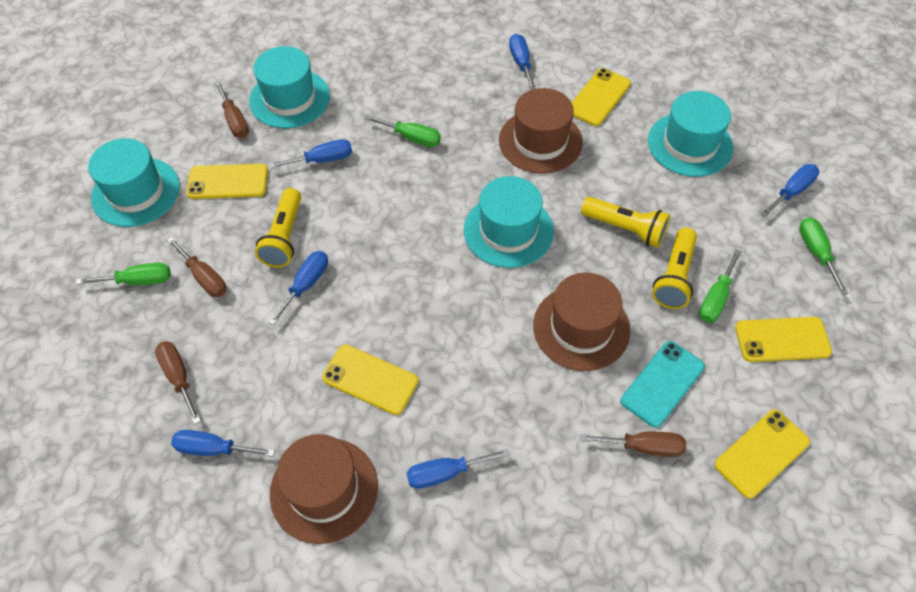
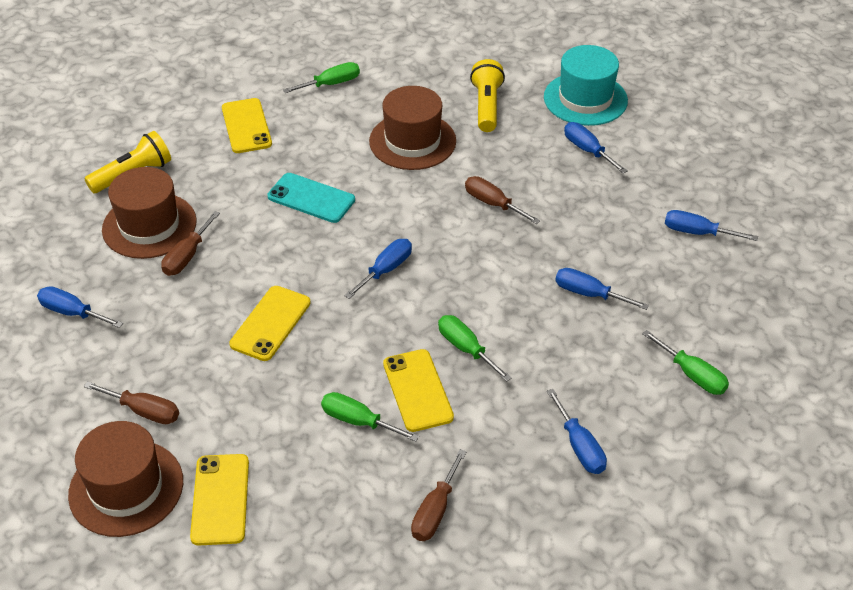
turquoise hat: [88,138,180,227] [249,46,330,129] [464,176,554,268] [648,91,733,177] = 4 -> [544,45,628,126] = 1
yellow flashlight: [255,188,301,267] [581,197,670,248] [652,227,697,309] = 3 -> [84,131,171,193] [470,59,505,132] = 2
yellow phone: [186,164,268,199] [322,344,419,415] [572,68,631,126] [715,409,810,499] [735,317,832,362] = 5 -> [190,454,249,546] [222,98,272,153] [229,286,311,361] [383,349,454,432] = 4

